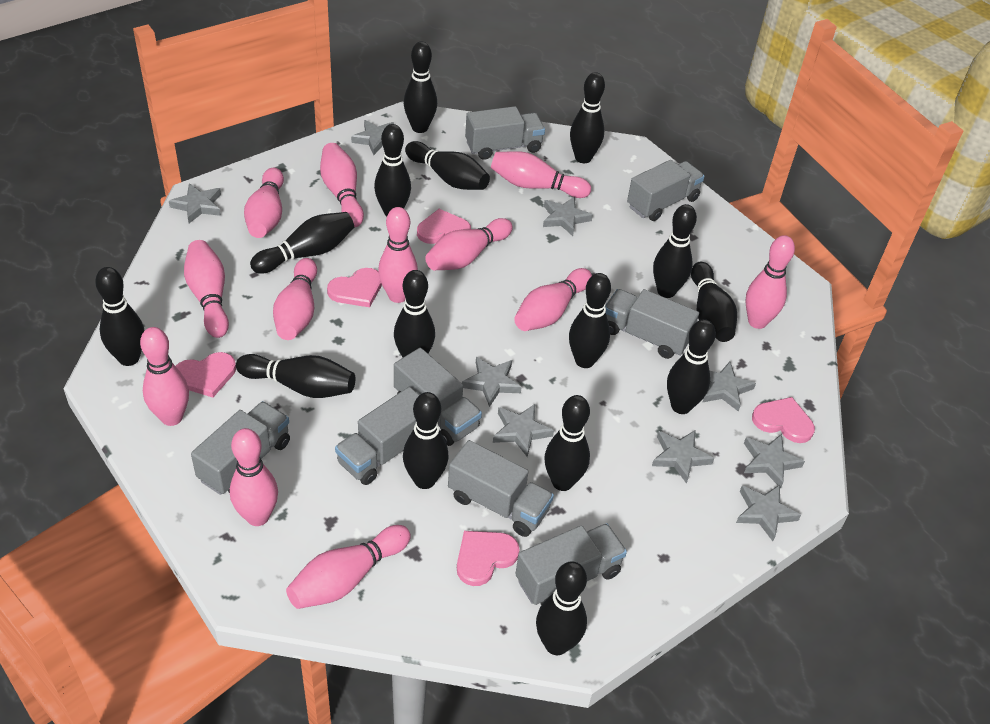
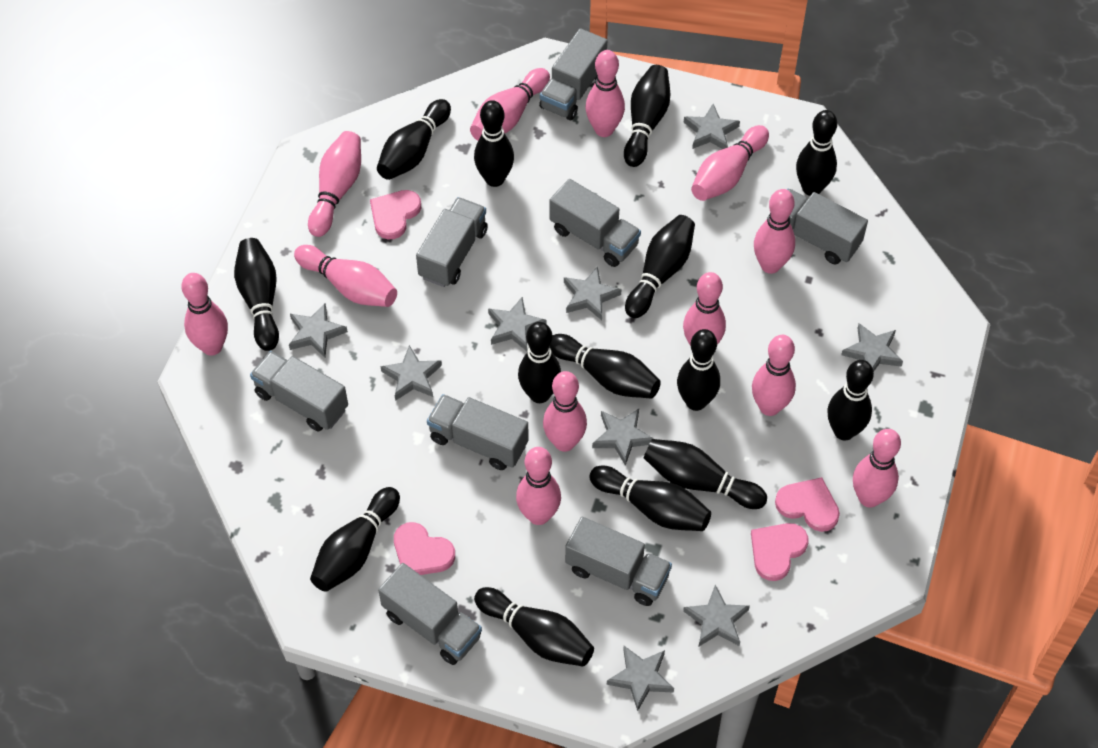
black bowling pin: [95,267,145,366] [236,354,355,398] [250,212,354,274] [374,124,411,216] [394,270,435,357] [403,392,449,489] [404,41,437,133] [405,141,490,190] [536,561,587,655] [545,395,590,491] [569,273,611,368] [570,72,605,163] [653,204,697,298] [667,319,716,414] [691,262,737,342] = 15 -> [234,238,279,351] [310,487,400,592] [377,99,451,180] [474,100,514,187] [474,587,594,667] [518,322,561,403] [550,334,661,399] [589,465,711,531] [624,65,670,167] [625,215,695,318] [644,439,767,509] [677,329,720,411] [796,110,837,196] [827,360,874,440] = 14
pink heart: [176,352,236,397] [327,268,382,307] [417,209,471,244] [457,531,519,586] [752,397,815,443] = 5 -> [370,190,421,239] [394,522,455,575] [751,523,809,581] [775,477,840,532] = 4

